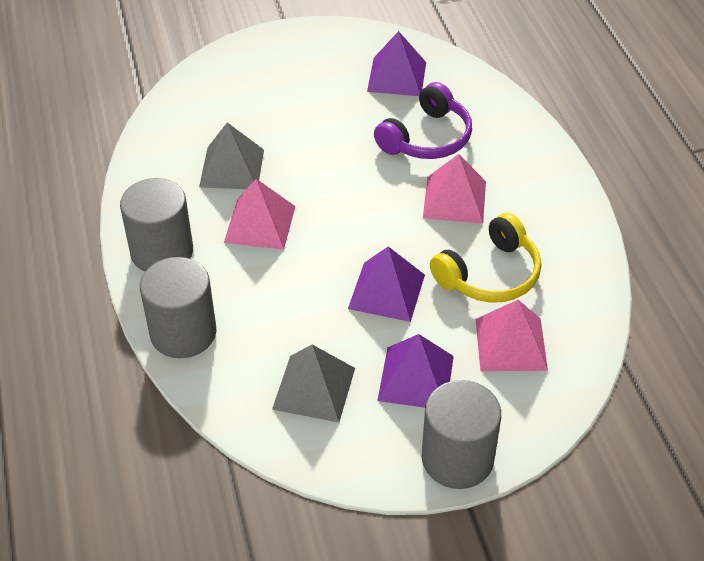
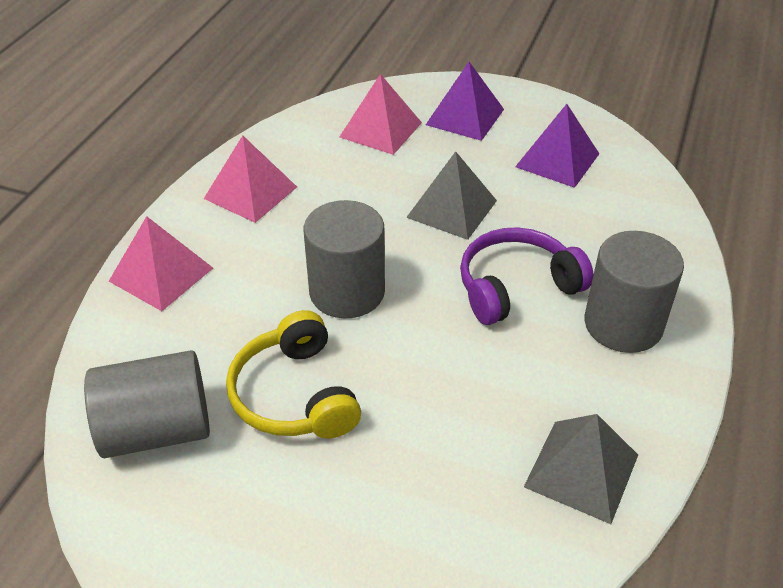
purple pyramid: [348,247,425,322] [367,31,426,96] [377,334,454,408] = 3 -> [426,62,504,141] [515,104,599,188] = 2

